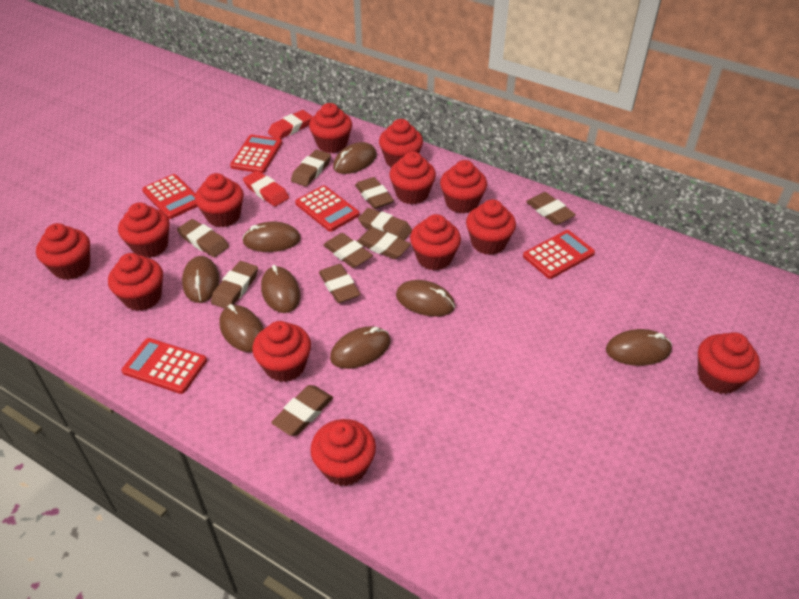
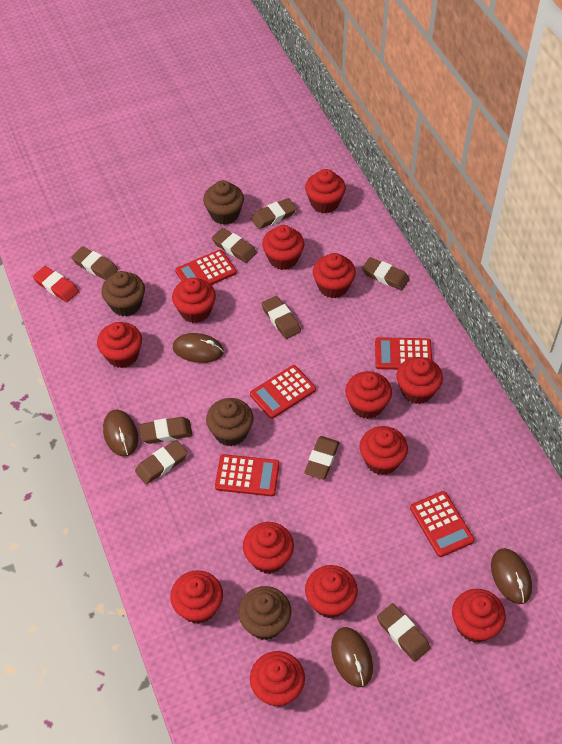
brown cupcake: none = 0 -> [101,271,145,317] [203,180,244,225] [206,398,254,446] [238,586,291,640] = 4
brown eraser: [177,219,229,257] [211,261,258,309] [271,385,333,436] [291,149,331,187] [319,264,361,303] [323,233,373,268] [355,177,394,209] [357,227,411,259] [358,208,412,241] [526,192,576,225] = 10 -> [71,246,118,280] [135,440,188,485] [139,417,193,444] [212,228,257,263] [251,198,297,229] [261,296,301,339] [304,436,339,479] [362,257,409,291] [377,603,431,662] = 9
brown mouse: [182,256,220,303] [219,304,264,352] [242,222,301,252] [261,265,300,313] [330,326,391,369] [333,142,377,174] [396,280,455,317] [606,329,672,366] = 8 -> [103,410,138,457] [173,333,224,363] [331,627,373,687] [491,548,532,604] = 4
red eraser: [243,171,289,207] [268,110,313,139] = 2 -> [33,266,79,302] = 1

